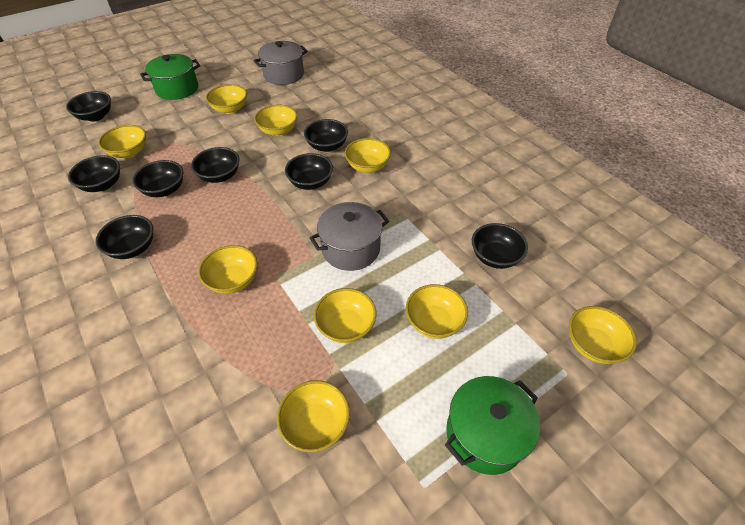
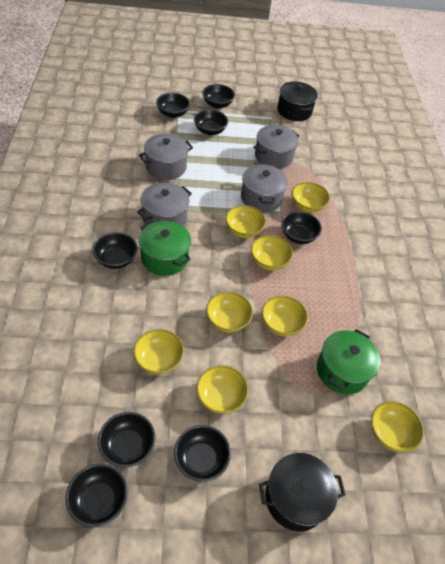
black pot: none = 0 -> [259,453,346,531] [277,82,318,121] = 2
grey pot: [253,41,308,85] [310,202,389,271] = 2 -> [137,182,192,226] [139,134,193,180] [241,164,288,212] [254,125,300,169] = 4
yellow bowl: [99,125,146,158] [198,245,257,294] [206,84,247,114] [254,104,297,136] [277,380,350,452] [314,288,376,343] [345,138,391,173] [406,284,468,339] [569,306,637,364] = 9 -> [133,329,184,375] [196,365,249,414] [206,292,253,333] [225,205,266,238] [251,235,293,271] [262,296,308,336] [292,182,330,213] [371,401,424,453] = 8

